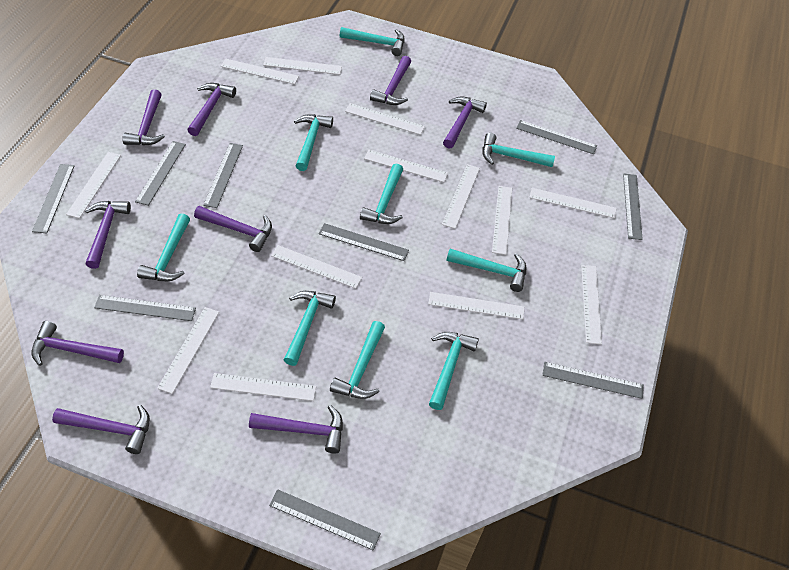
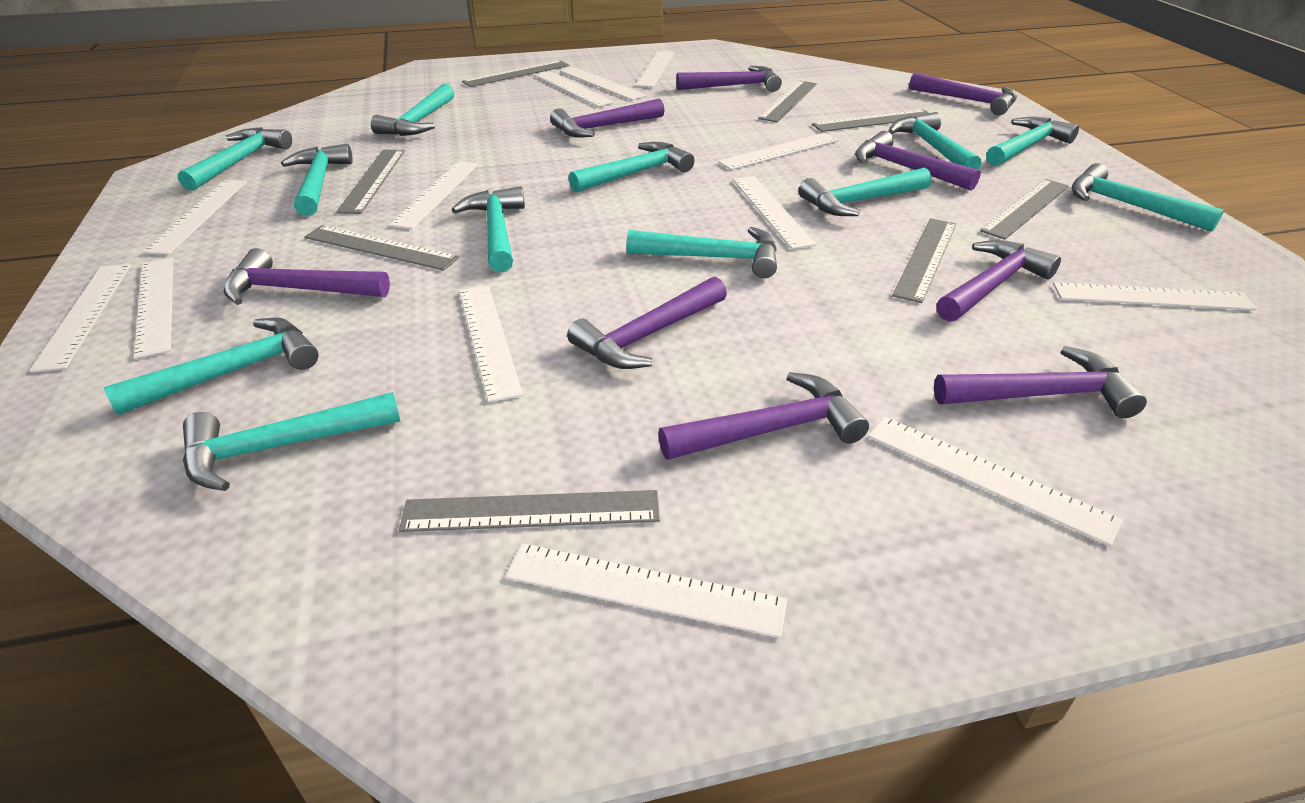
grey ruler: [32,164,74,233] [94,295,196,321] [135,141,186,206] [203,143,243,208] [269,489,381,550] [319,223,409,261] [516,120,597,154] [542,362,644,399] [623,173,643,240] = 9 -> [304,225,459,271] [336,150,405,214] [399,490,660,532] [462,60,569,87] [758,81,817,122] [812,109,929,132] [892,218,956,303] [980,179,1069,240] = 8
turquoise hammer: [137,213,190,281] [284,291,336,366] [294,114,333,171] [330,321,385,399] [340,27,405,56] [360,164,403,224] [429,332,479,410] [446,249,526,292] [483,132,555,167] = 9 -> [104,318,318,415] [178,127,292,191] [183,392,401,491] [281,144,353,216] [371,84,455,136] [452,186,525,273] [569,142,695,193] [626,227,777,278] [799,168,931,216] [888,112,981,170] [986,117,1079,166] [1072,163,1224,232] = 12

